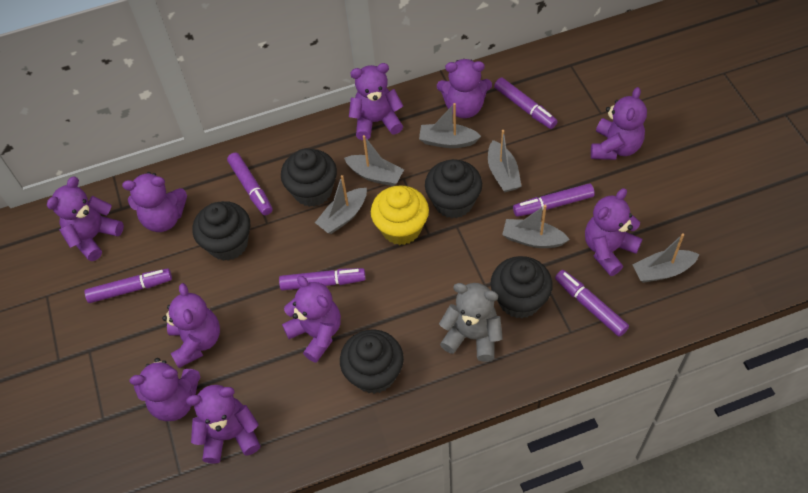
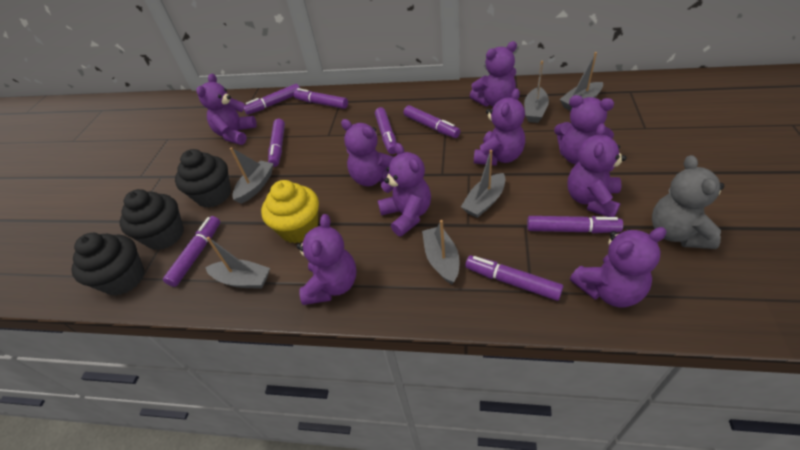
black cupcake: [193,201,250,261] [281,148,337,207] [340,329,404,394] [425,159,482,219] [490,256,553,319] = 5 -> [71,233,145,296] [120,189,184,250] [175,149,231,208] = 3
purple marker: [85,268,172,303] [227,153,272,215] [279,268,366,291] [494,78,558,129] [513,183,595,217] [555,270,629,337] = 6 -> [163,216,220,287] [244,84,300,115] [268,119,285,167] [294,88,348,109] [375,107,397,154] [404,105,460,138] [465,255,563,301] [527,216,623,233] = 8
purple teddy bear: [47,177,124,261] [122,172,187,232] [129,358,200,421] [162,283,220,368] [186,385,260,464] [282,276,341,363] [349,63,403,140] [437,59,492,118] [585,188,642,276] [591,87,647,160] = 10 -> [196,74,257,145] [296,214,356,305] [341,119,394,186] [378,143,431,237] [470,41,517,107] [474,88,525,166] [554,95,614,164] [567,123,626,217] [570,227,667,307] = 9

